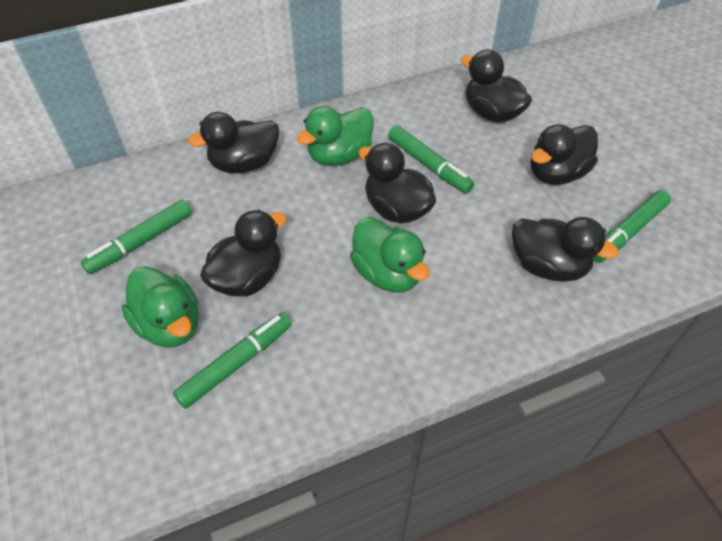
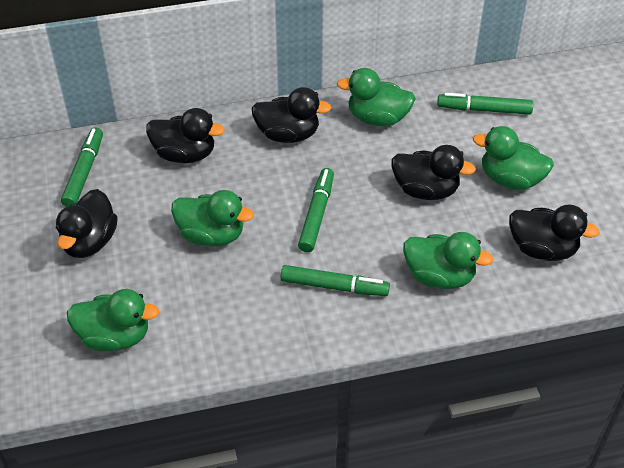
black duck: [188,112,279,174] [200,209,287,297] [358,143,436,223] [461,49,532,123] [512,217,619,282] [531,124,598,185] = 6 -> [56,189,118,258] [146,108,225,163] [251,87,332,143] [391,145,476,200] [509,204,600,261] = 5
green duck: [121,266,199,347] [296,106,373,166] [350,217,429,293] = 3 -> [67,289,159,352] [171,190,254,246] [337,68,416,126] [403,232,493,289] [473,126,554,190] = 5

